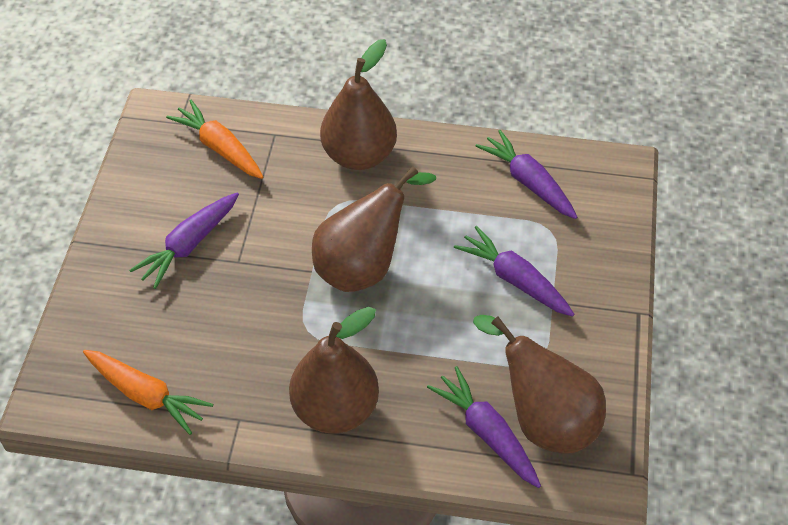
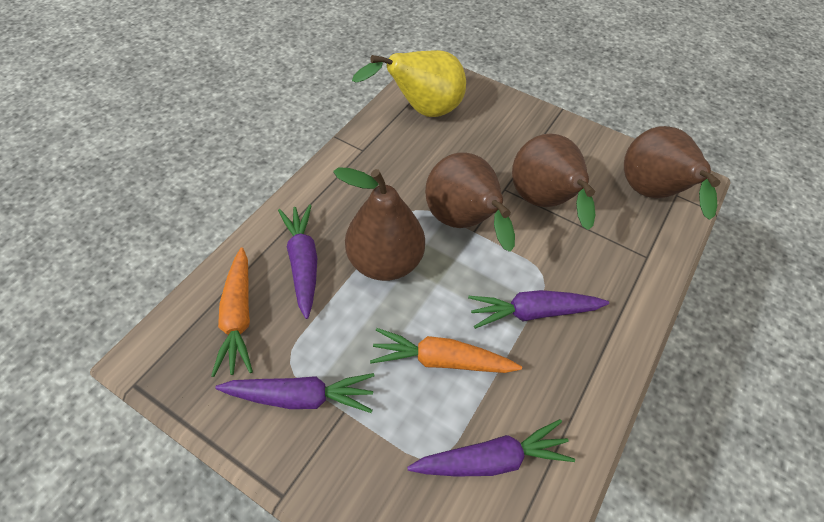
yellow pear: none = 0 -> [352,50,466,117] = 1

